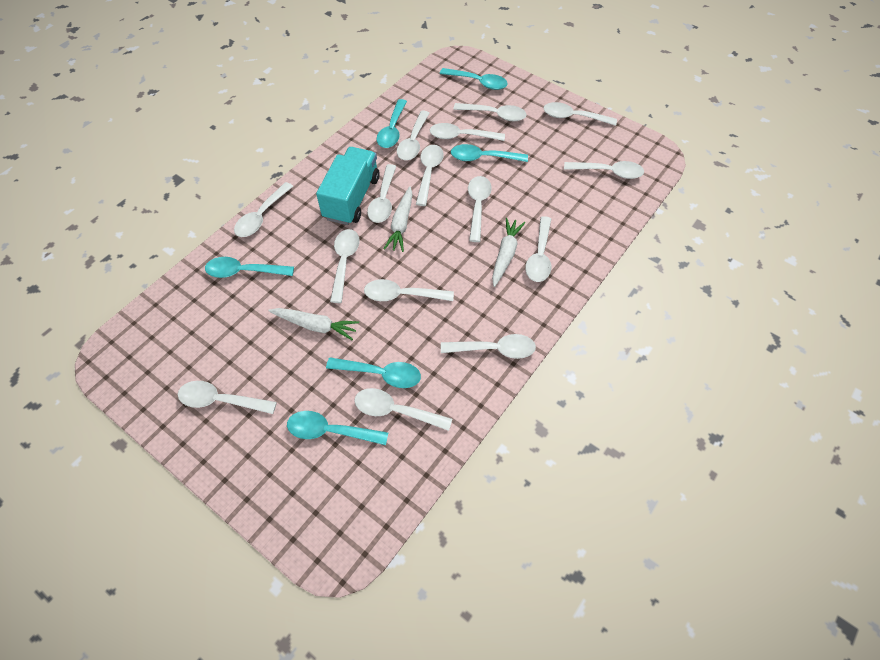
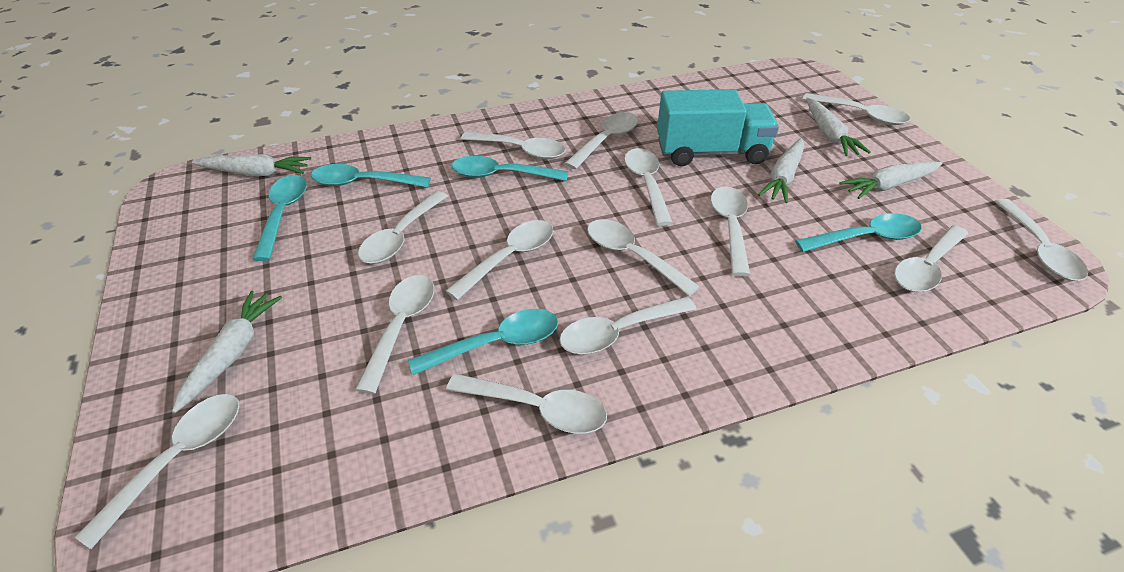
turquoise spoon: [205,257,294,278] [287,411,388,445] [326,358,421,388] [377,99,407,148] [440,68,508,90] [451,144,528,162] = 6 -> [253,175,307,261] [311,164,431,188] [408,309,558,375] [452,156,568,181] [795,213,922,252] = 5
white carrot: [268,308,359,340] [384,186,412,252] [492,218,525,287] = 3 -> [172,291,282,413] [192,154,311,176] [758,138,804,203] [806,98,871,156] [839,161,943,199] = 5
white spoon: [178,381,277,414] [234,182,293,237] [330,229,360,303] [354,388,452,431] [364,279,454,301] [367,164,396,223] [397,111,430,160] [416,145,444,206] [430,123,505,141] [441,334,536,359] [453,103,527,122] [468,176,492,242] [525,216,551,282] [544,102,617,126] [564,161,644,179] = 15 -> [75,394,240,549] [355,275,434,394] [358,191,448,264] [446,220,554,300] [446,374,607,434] [461,132,566,159] [559,297,696,354] [564,112,638,169] [587,219,700,296] [624,148,673,226] [711,186,750,276] [802,93,910,125] [894,225,969,292] [994,199,1088,281] = 14

